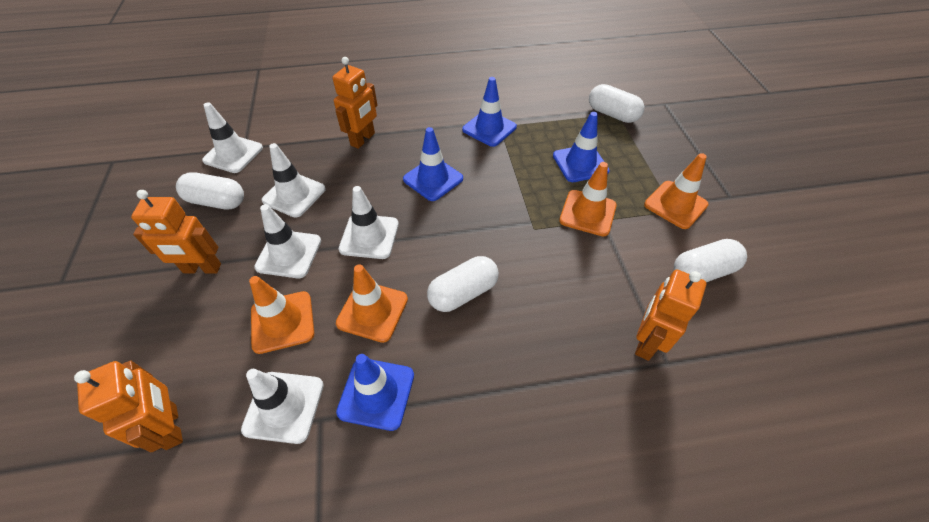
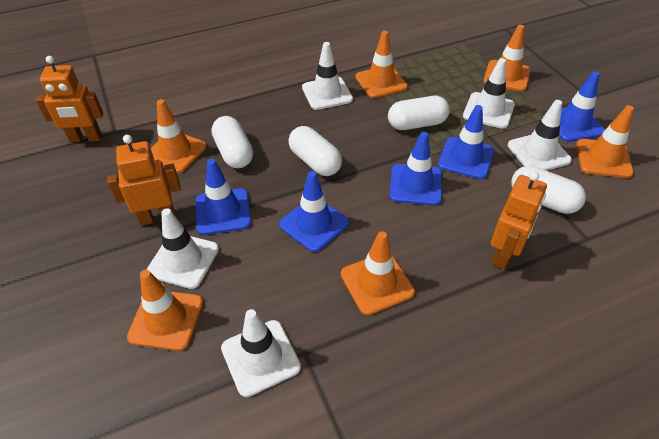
blue traffic cone: [336,354,414,431] [403,127,463,201] [462,77,517,147] [553,112,610,182] = 4 -> [195,159,251,235] [279,171,349,252] [390,132,442,206] [438,105,494,179] [545,71,605,142] = 5
orange robot: [74,361,183,452] [131,190,221,274] [332,57,378,149] [635,270,706,361] = 4 -> [36,56,103,143] [107,135,181,226] [491,171,547,269] = 3
orange traffic cone: [249,276,314,354] [336,264,408,343] [559,162,617,237] [644,153,709,229] = 4 -> [127,270,203,351] [151,99,207,173] [341,232,415,315] [355,31,408,98] [483,25,531,91] [576,105,634,178] = 6

